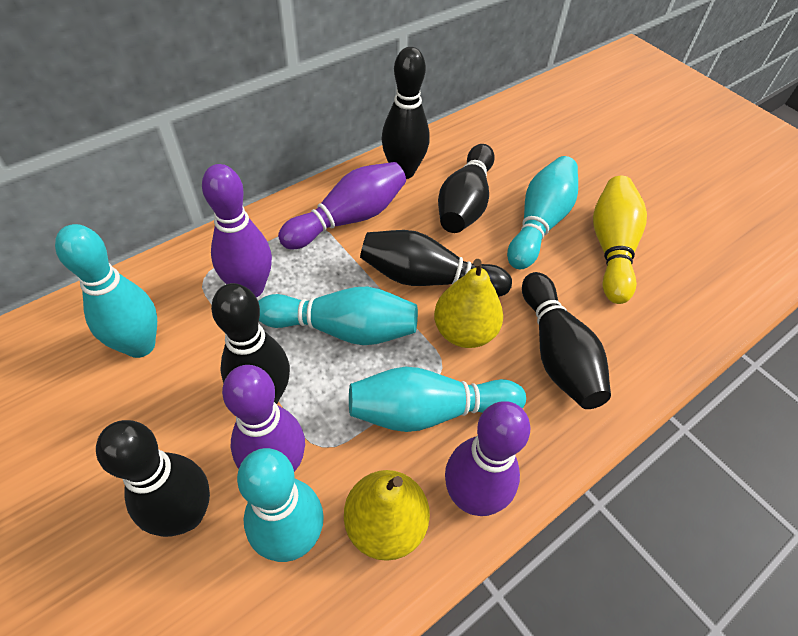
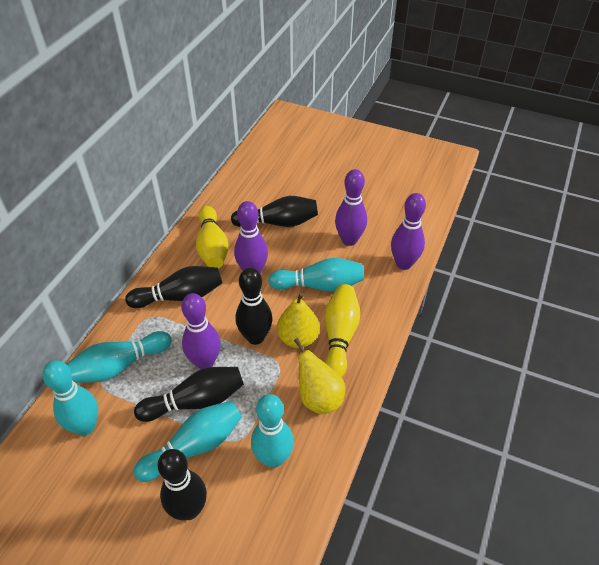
black bowling pin: [96,420,210,537] [211,283,290,404] [360,230,512,297] [382,47,430,179] [438,144,495,233] [522,272,611,409] = 6 -> [125,266,222,308] [134,367,244,422] [158,449,207,521] [231,196,318,227] [236,268,273,345] = 5
yellow bowling pin: [593,176,647,304] = 1 -> [196,206,229,268] [324,284,360,377] = 2

